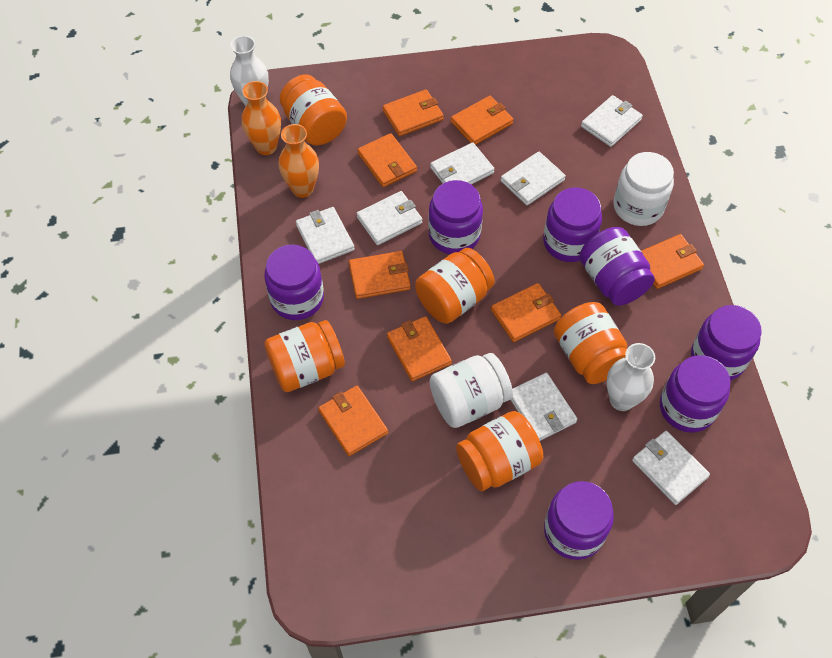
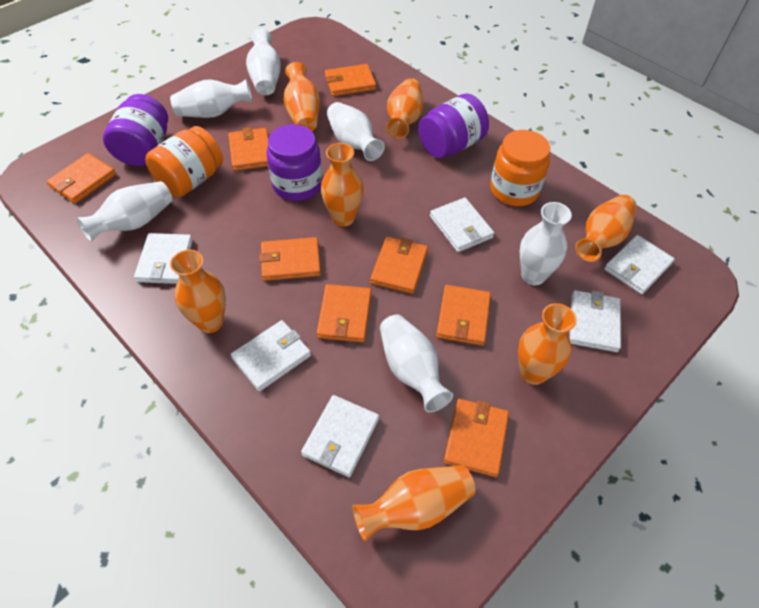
orange jar: [264,320,345,392] [280,74,347,145] [415,248,495,323] [456,411,543,491] [554,302,627,384] = 5 -> [146,126,223,198] [490,130,550,206] = 2
orange vase: [242,81,281,155] [279,124,319,198] = 2 -> [170,249,226,333] [284,62,320,131] [321,143,363,227] [352,465,476,541] [386,78,423,138] [518,303,577,385] [575,195,637,262] = 7
purple jar: [264,245,324,320] [428,180,483,254] [543,187,602,262] [544,481,614,560] [579,227,655,306] [660,355,731,433] [691,305,762,381] = 7 -> [103,94,168,166] [267,124,322,201] [418,94,489,158] = 3
white jar: [430,353,513,428] [614,152,674,226] = 2 -> none = 0
white vase: [230,36,269,107] [607,343,655,411] = 2 -> [76,181,172,242] [170,79,252,118] [246,29,281,95] [327,102,385,161] [380,314,453,412] [520,202,572,285] = 6
white wallet: [296,207,355,264] [356,191,422,245] [430,142,495,184] [500,152,566,205] [510,373,577,441] [581,95,643,147] [632,431,710,505] = 7 -> [134,233,193,284] [231,320,311,391] [301,395,379,477] [430,198,494,252] [570,290,621,352] [604,235,675,295] = 6

